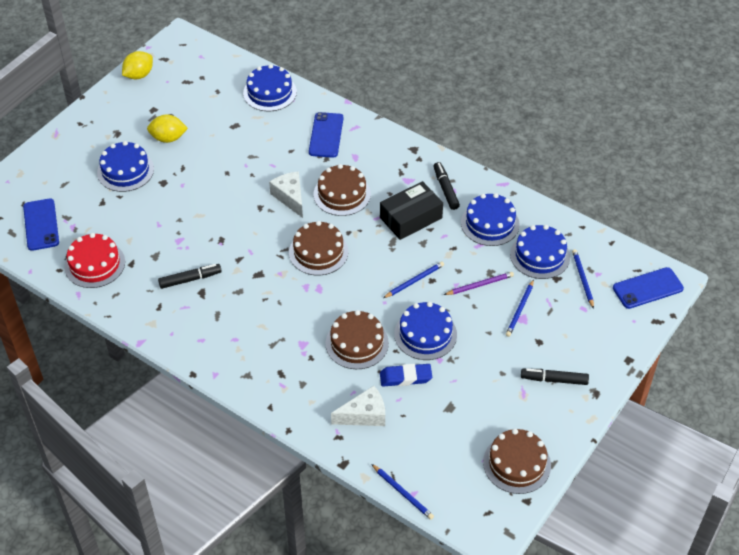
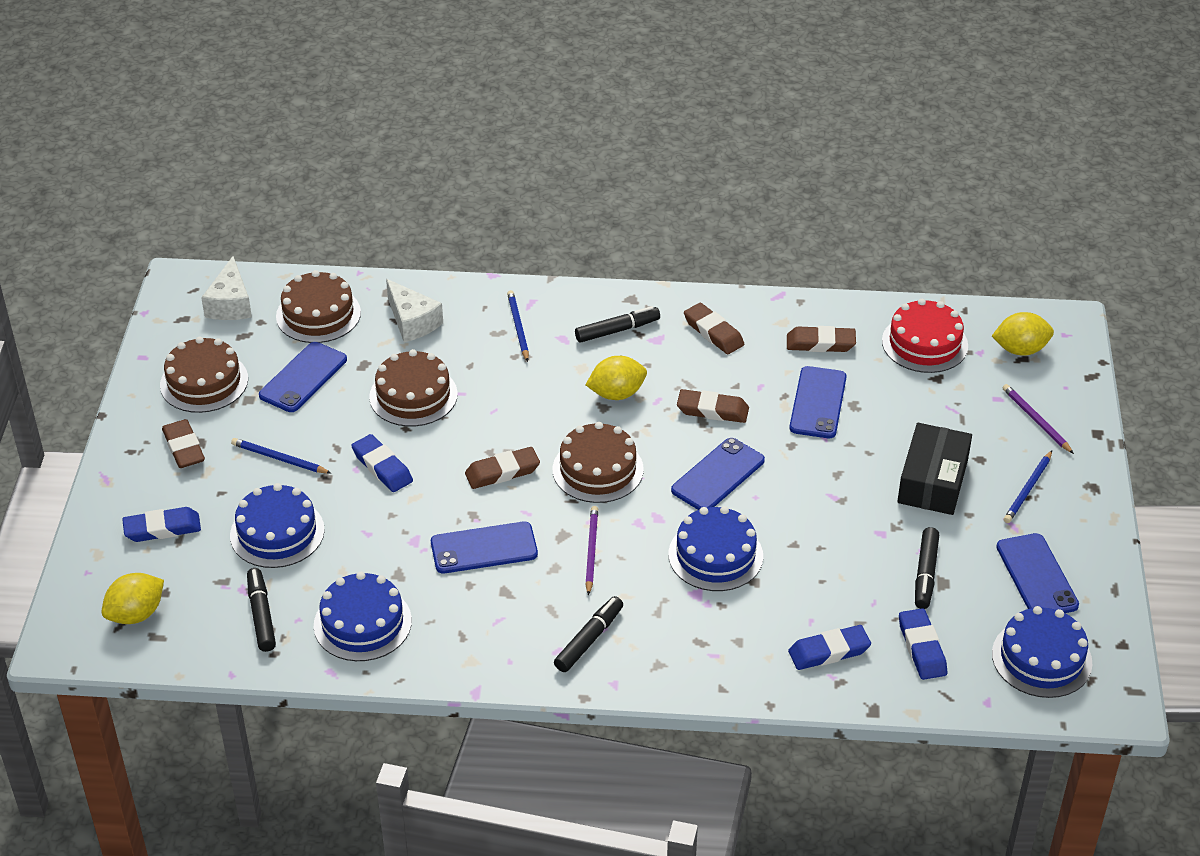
black marker: [158,264,222,289] [433,162,460,210] [521,369,589,385] = 3 -> [247,568,276,652] [554,596,623,672] [575,306,660,343] [915,527,939,609] = 4
blue cake: [97,141,154,192] [243,64,297,111] [394,302,457,360] [461,193,520,246] [510,225,570,279] = 5 -> [230,483,325,568] [314,572,412,661] [669,506,763,591] [992,606,1092,698] = 4
blue eraser: [380,364,432,386] = 1 -> [122,507,201,542] [351,434,413,492] [788,625,871,670] [899,608,947,680] = 4
blue pencil: [371,464,434,520] [383,262,444,298] [506,279,534,337] [572,249,594,309] = 4 -> [231,438,331,473] [507,290,529,362] [1004,451,1052,523] = 3
blue phone: [23,198,59,251] [309,112,343,158] [613,267,684,309] = 3 -> [259,342,347,412] [431,522,538,573] [671,438,765,510] [789,366,847,438] [996,533,1079,613] = 5
brown eraser: none = 0 -> [162,419,205,468] [465,447,540,489] [677,389,749,423] [684,303,744,354] [787,326,856,352] = 5
purple pencil: [444,272,514,295] = 1 -> [585,506,598,596] [1003,384,1074,454] = 2
yellow lemon: [122,51,153,80] [147,114,188,143] = 2 -> [101,573,164,624] [586,356,647,400] [992,312,1054,356] = 3

